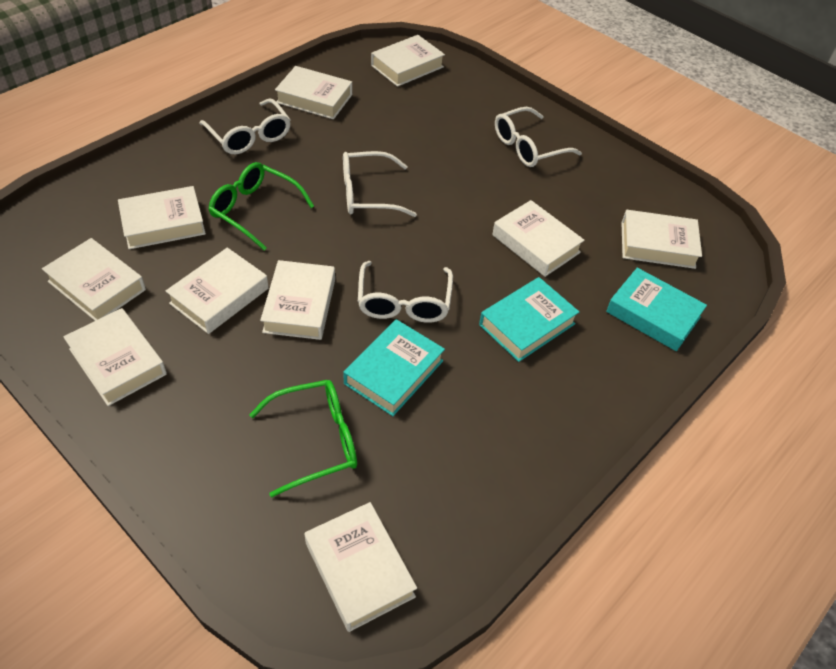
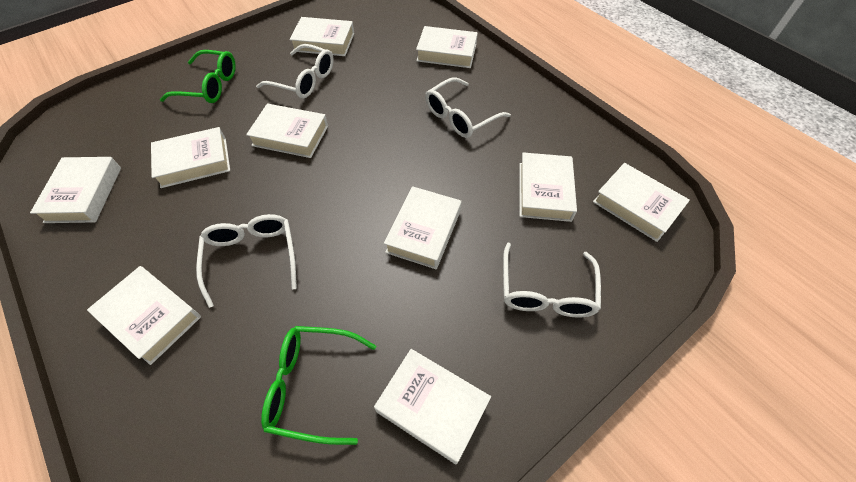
turquoise book: [343,319,445,416] [479,277,579,362] [606,268,707,351] = 3 -> none = 0

